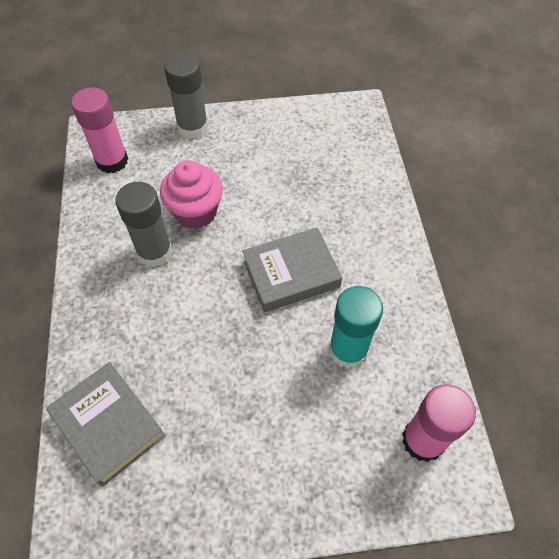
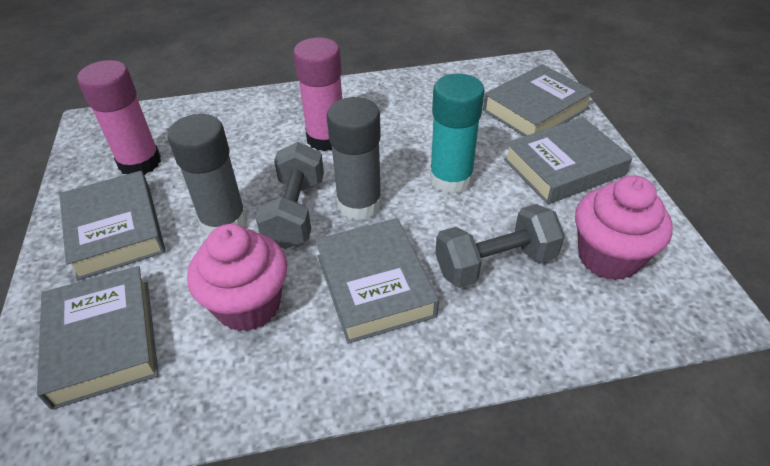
grey book: [46,362,166,487] [242,228,342,312] = 2 -> [37,266,159,410] [59,171,165,280] [315,218,439,344] [483,64,594,136] [504,117,632,204] = 5
grey dumbbell: none = 0 -> [256,142,324,249] [435,204,565,288] = 2
pink cupcake: [160,160,223,229] = 1 -> [187,224,287,331] [575,175,673,280] = 2

